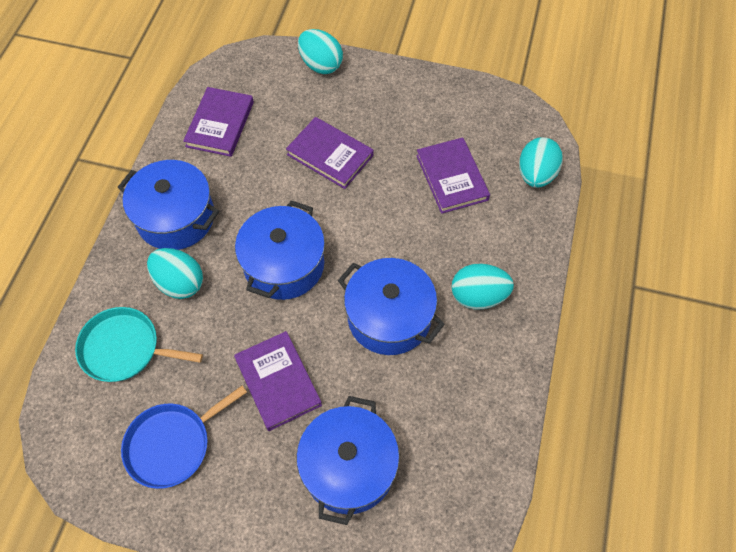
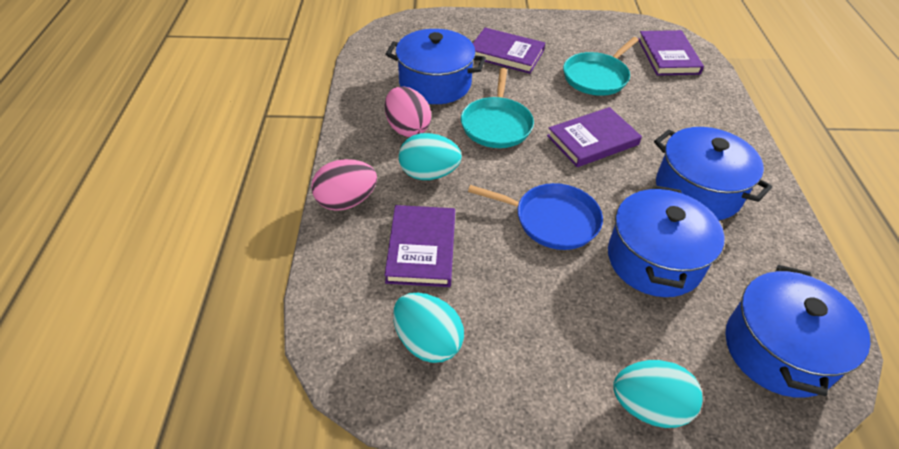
pink egg: none = 0 -> [311,159,377,211] [385,86,431,137] = 2
turquoise egg: [147,248,203,299] [298,29,343,74] [451,264,514,310] [519,137,563,188] = 4 -> [393,293,464,363] [399,133,462,180] [613,360,703,428] = 3
turquoise pan: [75,307,203,382] = 1 -> [461,68,534,148] [563,37,639,96] = 2

